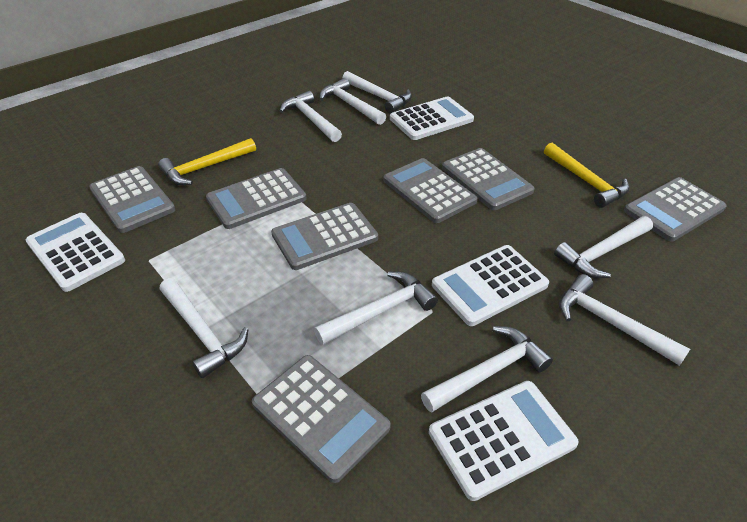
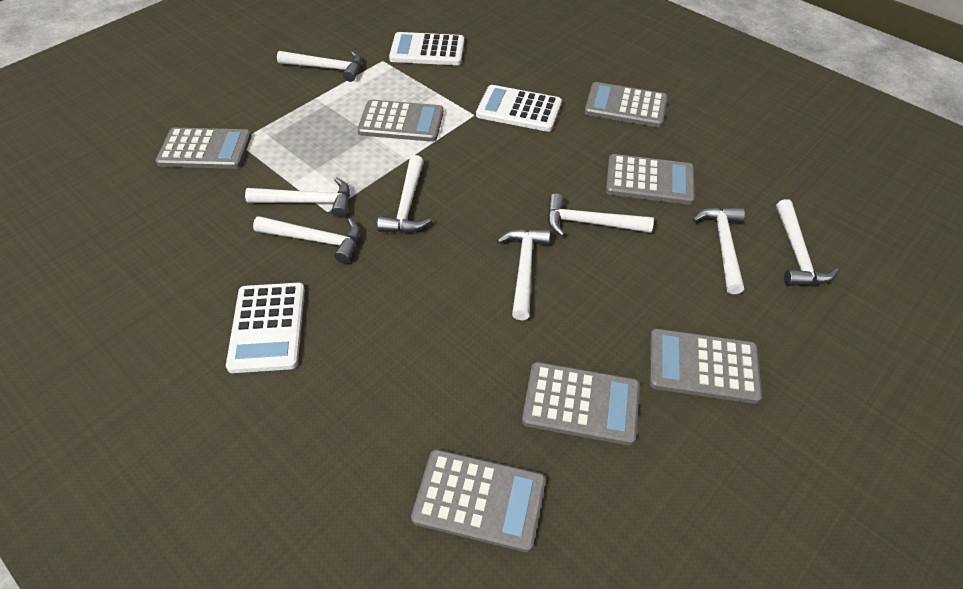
white calculator: [26,213,125,292] [390,96,474,140] [429,381,579,501] [432,245,549,326] = 4 -> [226,283,305,373] [389,32,464,65] [476,85,562,132] = 3
yellow hammer: [158,138,256,185] [544,143,630,208] = 2 -> none = 0

